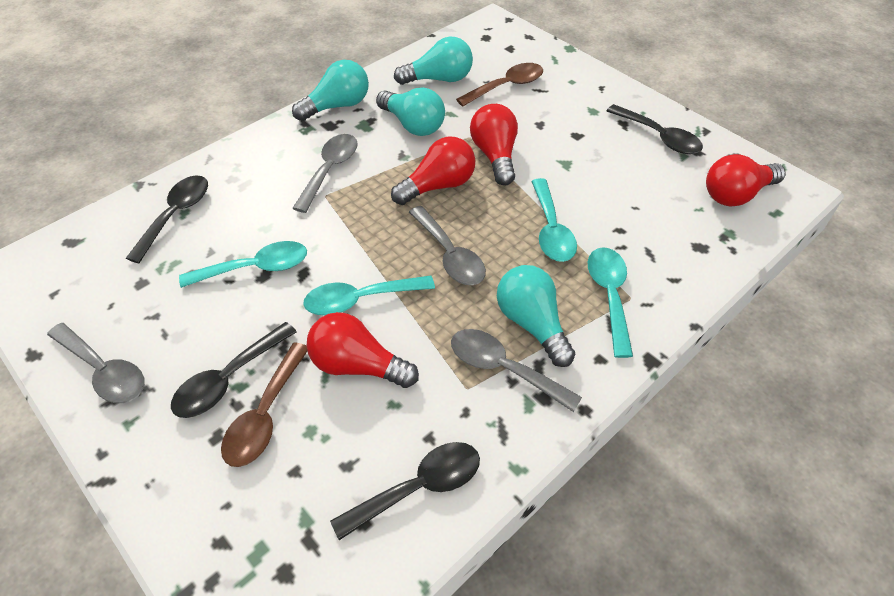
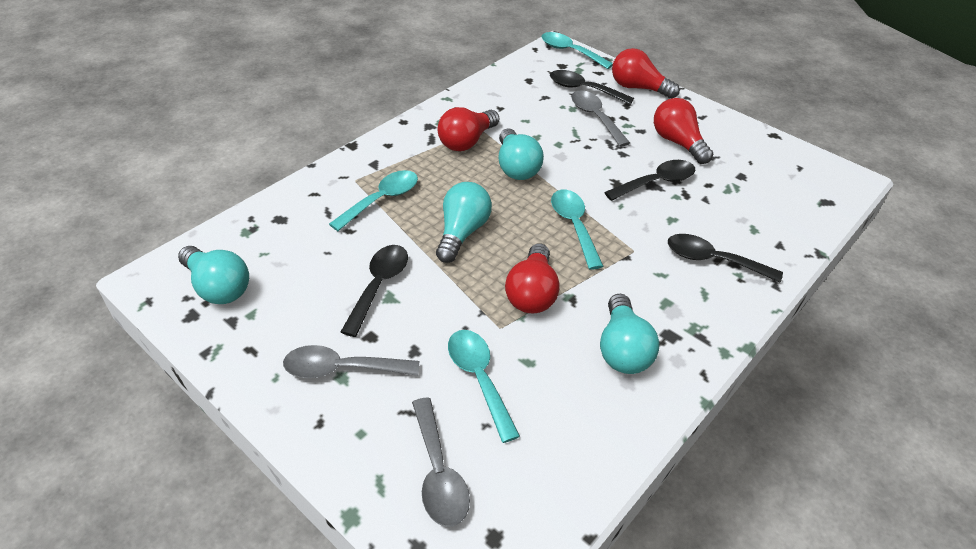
brown spoon: [221,342,307,467] [456,63,543,106] = 2 -> none = 0
grey spoon: [47,323,145,403] [292,134,358,213] [409,206,486,285] [451,329,582,412] = 4 -> [283,345,419,378] [412,398,470,527] [571,90,630,147] = 3

